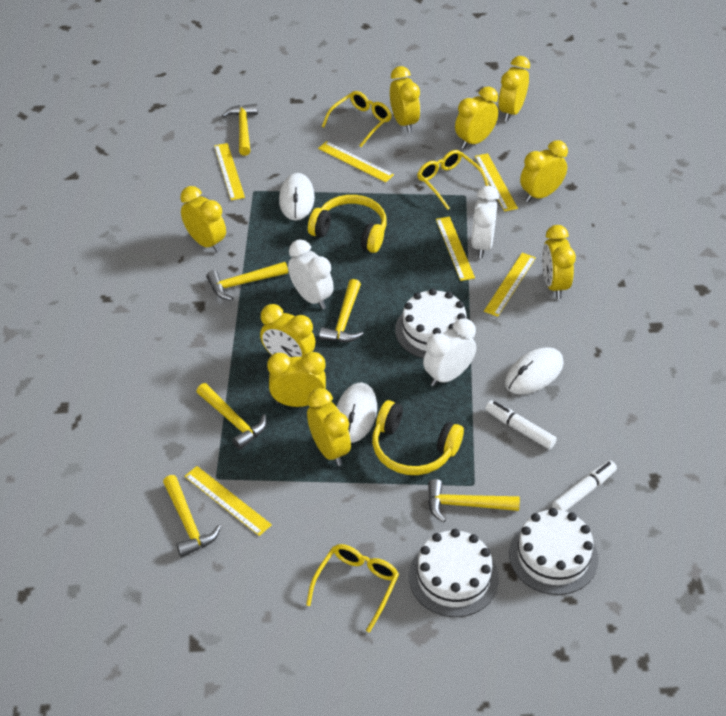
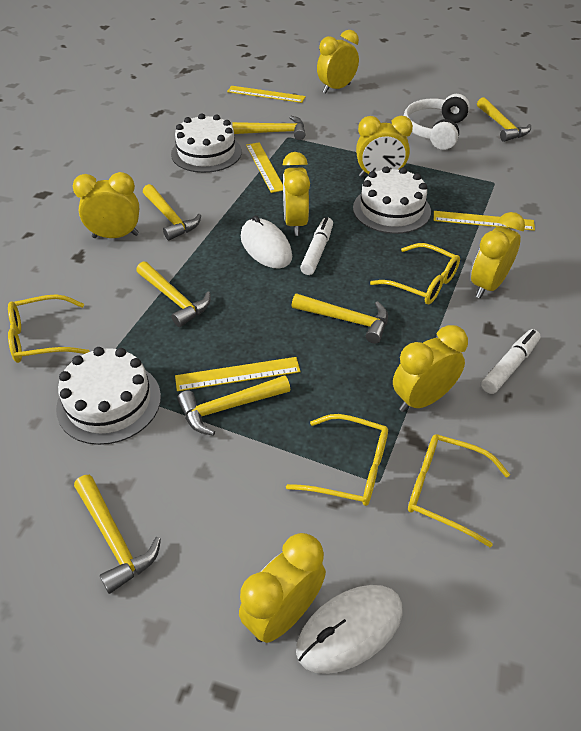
white clock: [288,240,334,309] [423,319,476,387] [471,186,499,258] = 3 -> none = 0
white headphones: none = 0 -> [404,94,470,150] = 1
white mouse: [279,173,315,221] [336,383,377,443] [505,347,564,394] = 3 -> [241,215,292,269] [296,585,403,674] = 2
yellow clock: [180,186,226,252] [260,304,315,357] [267,352,326,407] [307,388,351,466] [390,66,420,133] [455,86,498,149] [498,56,530,121] [520,140,568,203] [542,225,576,299] = 9 -> [73,172,139,238] [239,533,326,643] [283,152,310,236] [317,30,359,94] [356,116,413,177] [393,325,468,412] [471,212,525,298] = 7
yellow glasses: [306,544,399,633] [322,91,392,147] [417,150,489,210] = 3 -> [8,294,90,363] [286,414,388,506] [370,243,460,304] [408,434,510,547] = 4
yellow hammer: [163,475,221,557] [196,383,267,450] [206,262,288,300] [222,104,258,156] [319,279,363,342] [428,479,520,523] = 6 -> [74,475,161,594] [136,261,211,327] [143,184,201,241] [177,375,291,436] [233,116,305,140] [292,293,388,344] [477,97,531,142] = 7
yellow headphones: [308,195,387,253] [372,400,464,475] = 2 -> none = 0
yellow ruler: [184,466,272,536] [214,143,245,200] [318,141,394,182] [436,217,475,281] [475,153,518,212] [484,253,536,317] = 6 -> [175,357,301,391] [227,86,306,103] [246,142,283,193] [434,211,535,231] = 4

